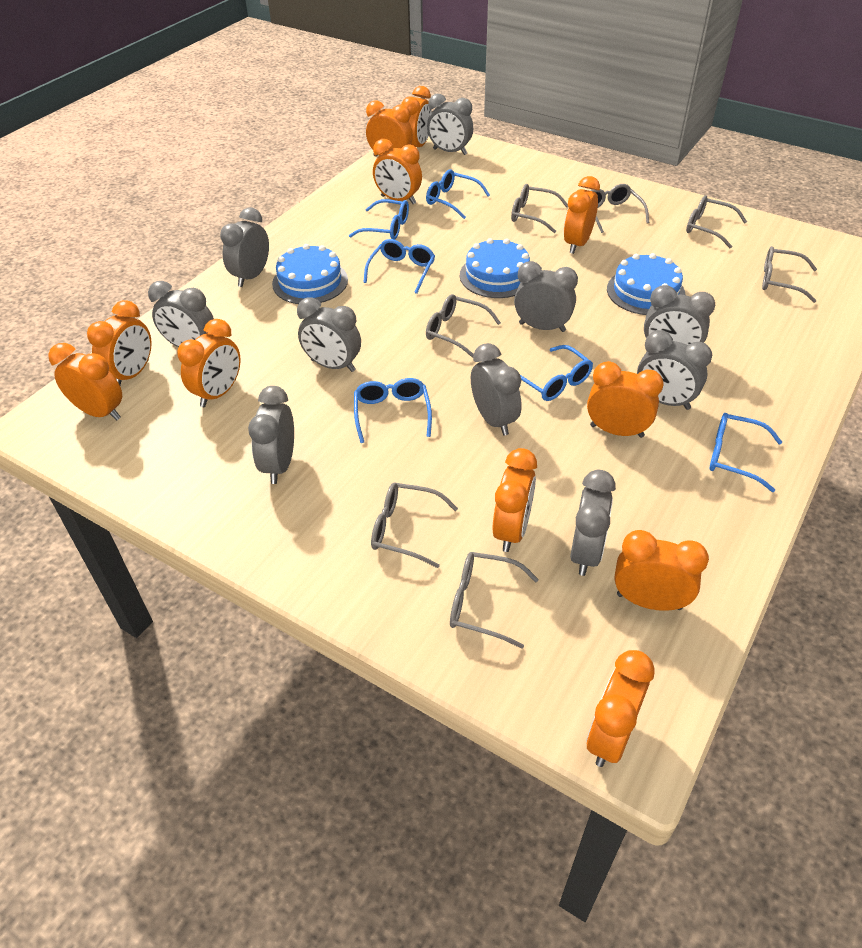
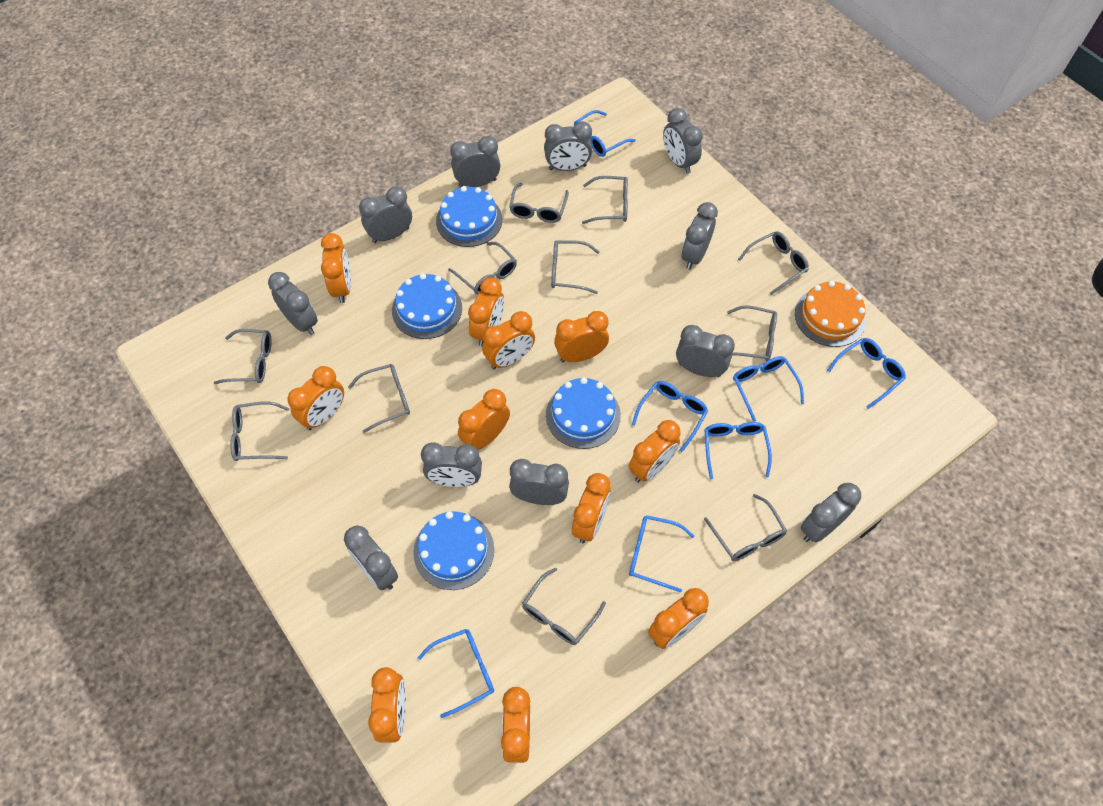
blue cake: [272,244,348,304] [460,238,530,298] [607,253,685,315] = 3 -> [392,273,462,339] [413,511,494,590] [436,186,502,247] [546,377,621,449] = 4
blue glasses: [349,199,409,240] [354,378,432,443] [363,239,435,294] [426,170,490,219] [520,345,593,401] [710,413,782,492] = 6 -> [418,629,494,718] [574,110,636,157] [629,515,694,592] [632,381,708,452] [704,422,772,479] [733,356,804,422] [827,338,906,409] = 7
grey clock: [148,281,214,347] [220,208,269,287] [248,386,294,484] [297,297,361,372] [427,94,473,155] [471,343,522,436] [514,261,578,332] [570,470,616,576] [637,330,712,410] [644,285,715,345] = 10 -> [268,272,318,335] [344,526,398,590] [359,186,412,243] [421,442,482,487] [450,136,500,187] [509,459,569,505] [544,121,592,171] [663,108,703,174] [676,325,735,377] [681,202,718,270] [801,483,861,543] = 11
grey glasses: [371,482,458,568] [426,294,501,358] [450,552,539,649] [511,184,568,233] [590,184,649,233] [686,196,747,248] [762,246,817,303] = 7 -> [214,329,272,384] [230,401,289,461] [348,364,410,433] [448,242,517,295] [509,183,569,223] [522,568,606,645] [551,240,600,294] [582,176,628,224] [704,494,787,561] [727,305,777,361] [738,231,809,295] = 11
orange cake: none = 0 -> [795,281,866,347] = 1

